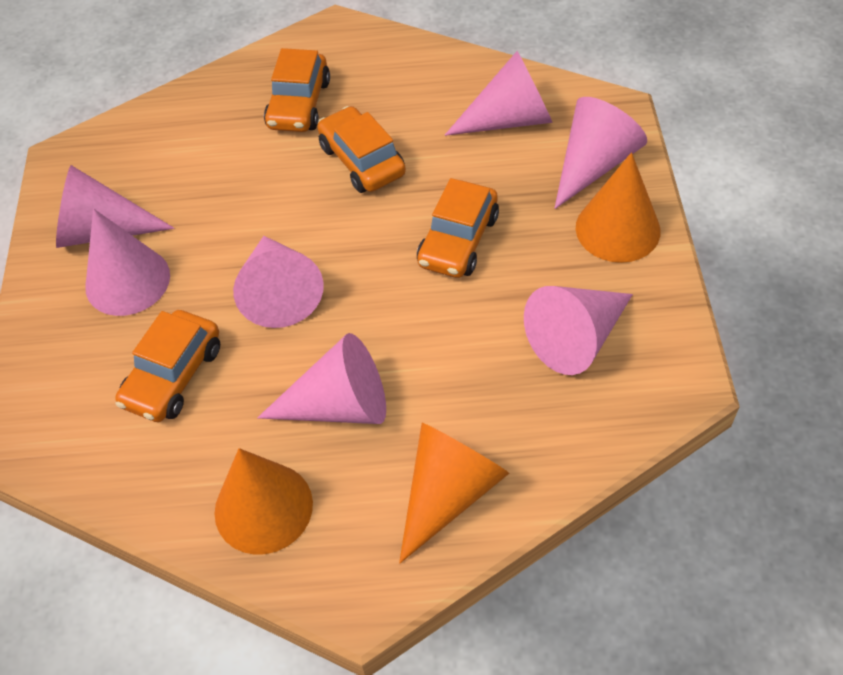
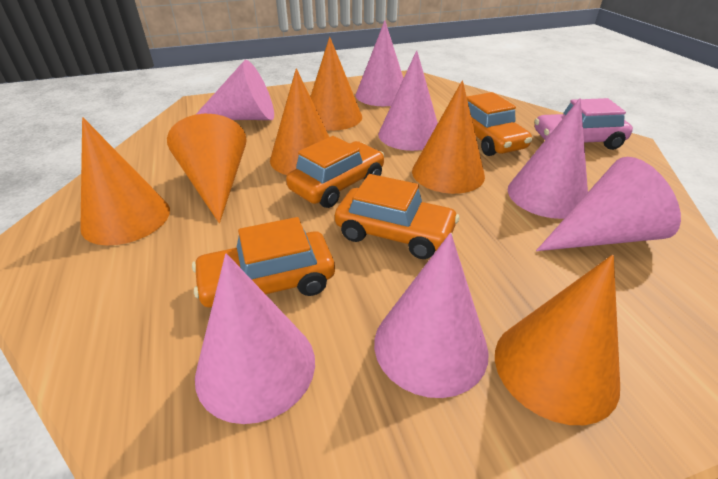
orange cone: [215,448,313,555] [399,423,509,563] [576,152,661,263] = 3 -> [80,117,170,245] [167,114,247,223] [270,69,329,175] [310,37,362,131] [412,80,485,194] [495,255,620,425] = 6
pink car: none = 0 -> [534,98,633,150] = 1

